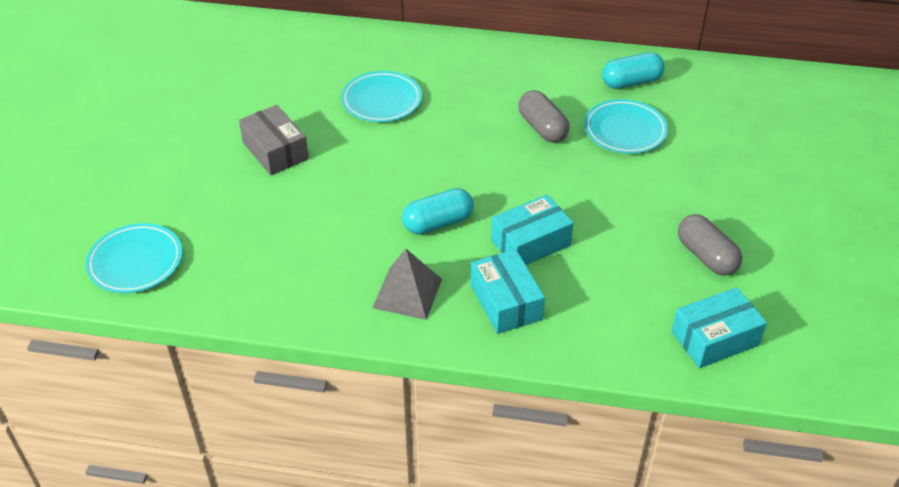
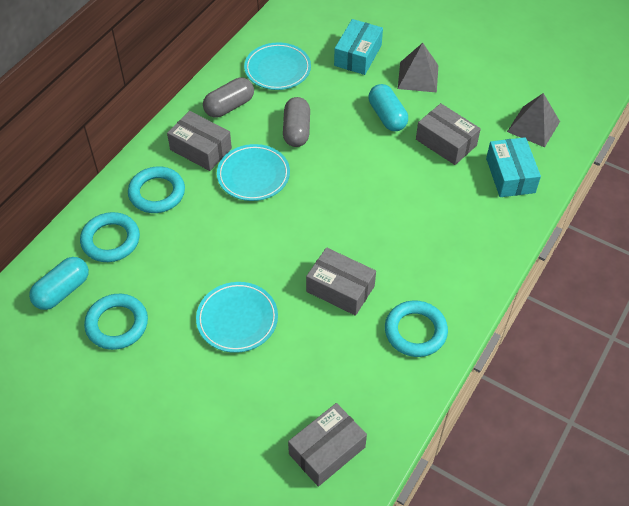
grey box: [239,105,309,175] = 1 -> [167,111,232,171] [288,403,367,487] [306,247,376,316] [416,103,481,165] = 4
grey pyramid: [373,249,442,320] = 1 -> [398,43,438,93] [507,93,560,147] = 2
turquoise box: [471,249,545,334] [491,194,574,265] [672,287,767,368] = 3 -> [334,19,383,75] [486,137,541,197] = 2
turquoise ring: none = 0 -> [80,212,140,262] [84,294,148,350] [128,166,185,213] [385,300,448,357] = 4

